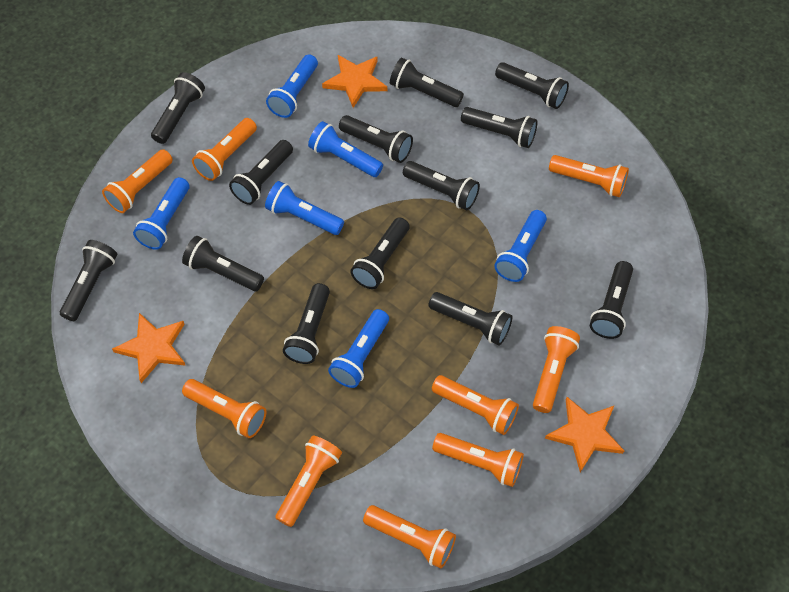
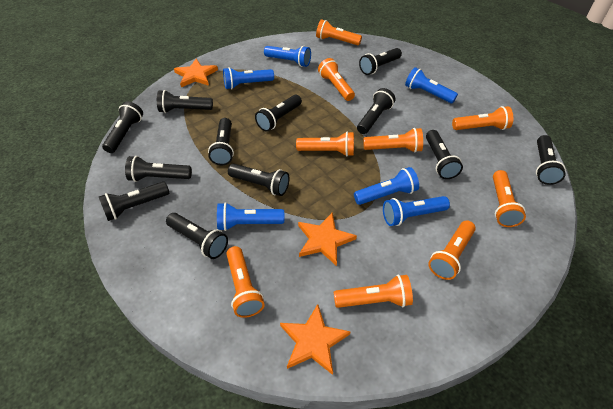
black flashlight: [60,240,117,321] [151,72,205,144] [182,236,264,291] [229,140,293,205] [283,283,330,364] [339,115,413,163] [350,217,409,289] [390,58,464,107] [403,161,480,210] [429,292,513,345] [461,107,538,148] [495,62,569,109] [590,261,633,339] = 13 -> [99,182,169,221] [102,101,143,153] [125,156,192,182] [157,90,213,113] [166,213,228,259] [208,118,234,165] [228,164,289,196] [255,95,302,132] [357,88,395,134] [359,48,402,75] [426,130,463,179] [536,135,566,185] = 12

